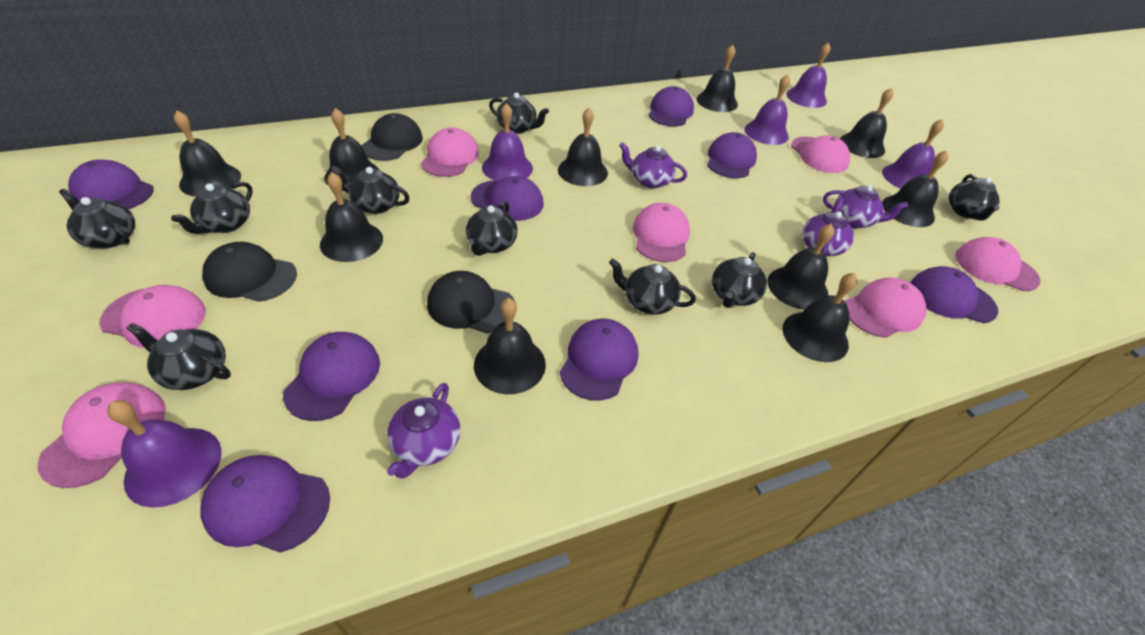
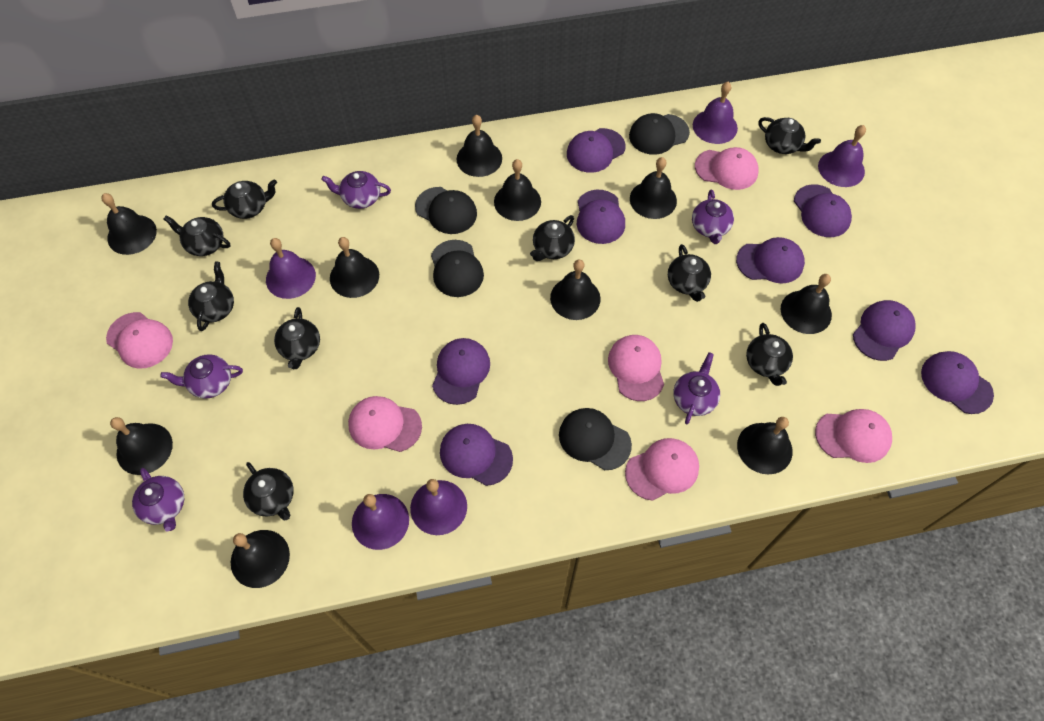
black cap: [202,242,297,302] [361,113,423,161] [427,271,515,333] = 3 -> [415,187,477,234] [431,240,484,297] [559,408,632,470] [629,113,690,155] = 4
pink cap: [38,382,166,488] [99,285,206,348] [421,127,479,177] [633,203,690,262] [791,135,850,173] [845,278,926,338] [955,237,1040,291] = 7 -> [106,312,173,368] [348,396,422,452] [608,335,664,401] [625,438,699,501] [695,147,759,190] [815,409,892,463] = 6
purple teapot: [387,383,461,478] [619,142,687,188] [802,198,854,256] [823,185,908,228] = 4 -> [132,468,184,531] [160,354,243,399] [321,171,391,209] [673,352,720,424] [692,190,734,244] = 5

